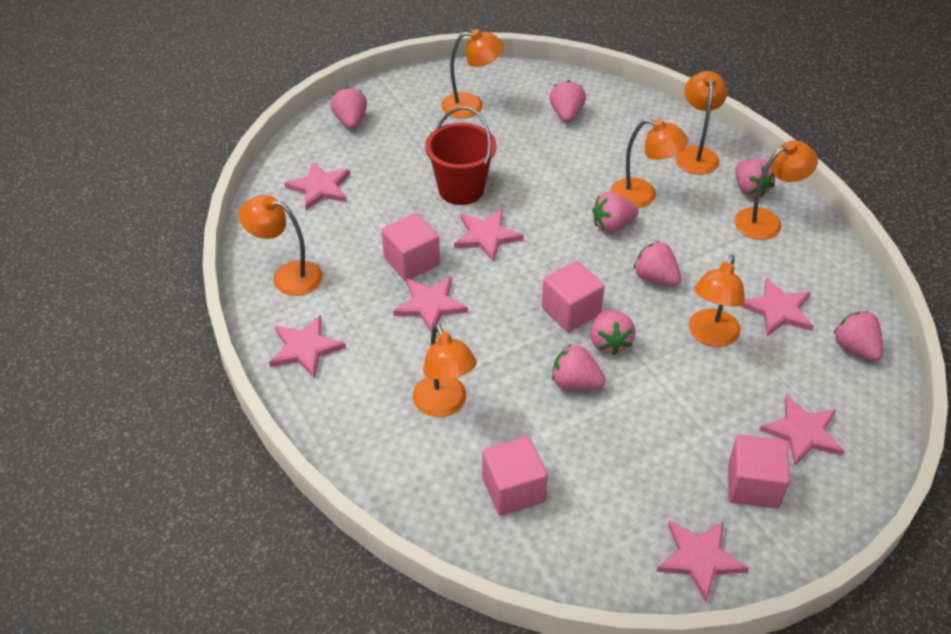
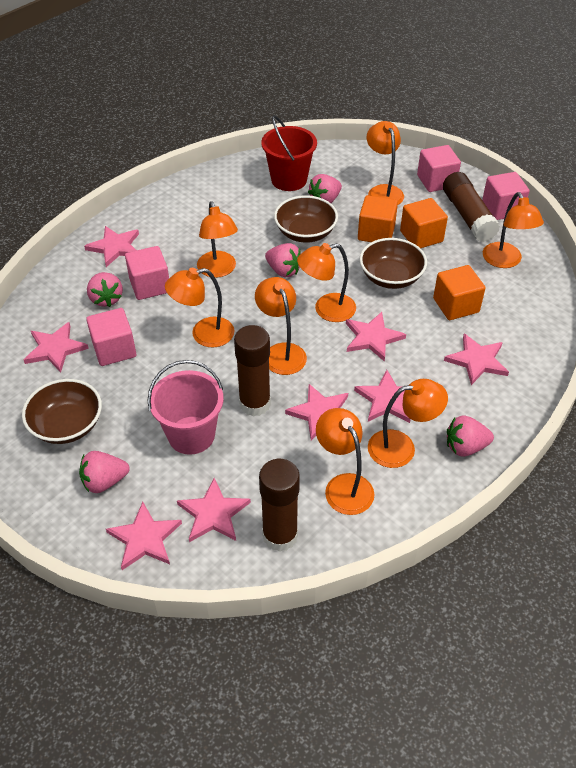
brown bowl: none = 0 -> [22,379,102,444] [274,195,338,243] [360,238,427,289] = 3
brown glue stick: none = 0 -> [234,325,271,417] [259,459,300,552] [443,172,500,242] = 3
orange cube: none = 0 -> [358,195,398,242] [400,198,448,248] [433,265,486,320] = 3
orange lamp: [239,195,322,296] [413,324,477,417] [441,29,504,119] [611,119,689,208] [675,71,727,175] [689,255,745,347] [734,140,818,240] = 7 -> [165,268,235,347] [197,201,238,278] [255,277,307,375] [297,243,356,322] [316,408,374,515] [367,121,404,205] [368,379,448,468] [483,192,544,268] = 8
pink bucket: none = 0 -> [147,360,224,455] = 1
pink star: [269,315,346,378] [284,162,350,210] [393,277,468,334] [454,209,524,262] [656,521,749,602] [740,278,813,336] [759,395,844,466] = 7 -> [24,322,89,373] [84,226,139,267] [106,502,182,570] [177,478,251,542] [285,384,348,440] [346,312,406,362] [354,370,411,423] [444,334,509,385] = 8
pink strawberry: [330,87,367,129] [549,80,586,122] [552,344,606,390] [590,309,636,355] [592,192,639,233] [633,241,681,286] [735,159,775,197] [833,311,883,361] = 8 -> [79,451,130,493] [87,272,123,307] [265,243,301,277] [308,174,342,203] [447,415,494,457] = 5

